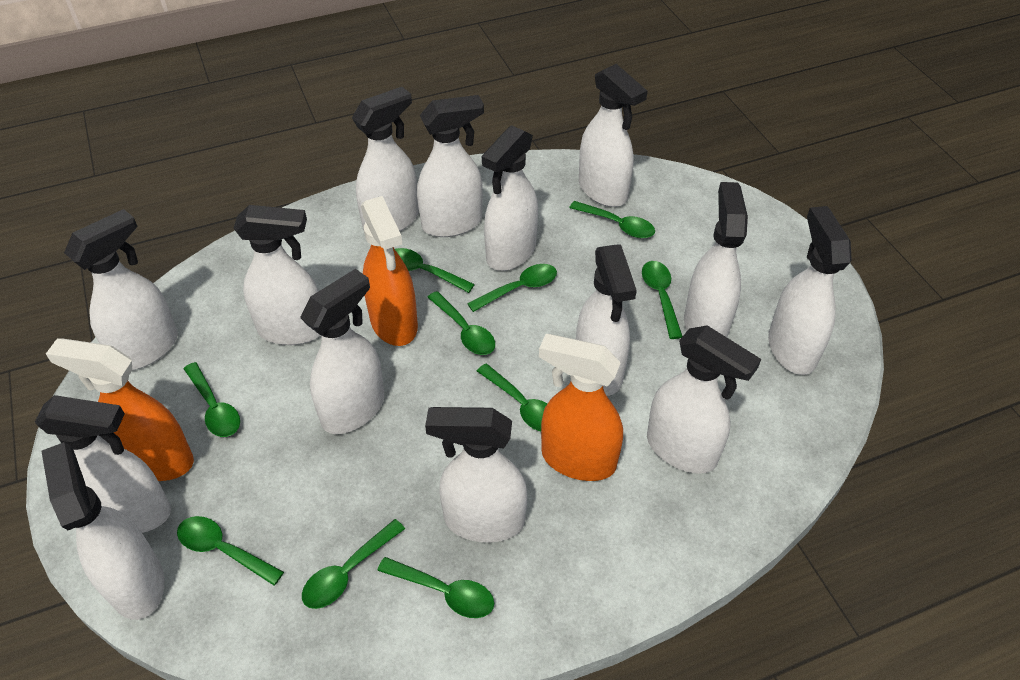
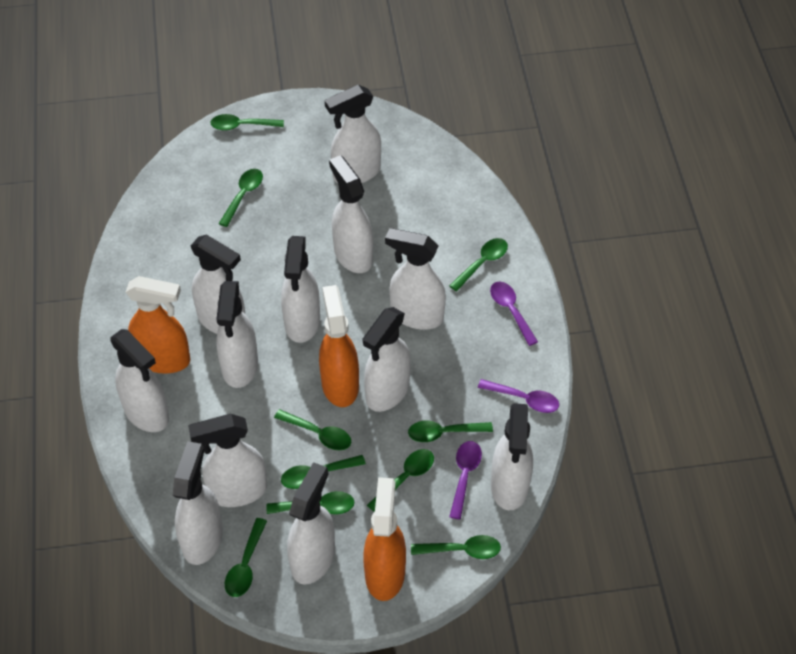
purple spoon: none = 0 -> [449,441,482,520] [478,379,559,413] [490,282,538,346] = 3
white spray bottle: [35,395,171,533] [42,442,165,620] [64,209,178,370] [233,205,320,345] [300,269,384,434] [352,87,419,231] [417,95,484,237] [425,407,527,542] [482,125,538,271] [576,244,637,396] [579,64,647,207] [647,325,761,474] [684,182,748,337] [768,206,852,375] = 14 -> [110,329,169,432] [173,441,223,565] [188,414,267,507] [190,234,245,334] [216,281,258,388] [281,236,320,343] [287,462,335,585] [325,85,381,183] [329,155,373,273] [363,307,411,412] [385,228,446,330] [491,403,533,510] = 12

